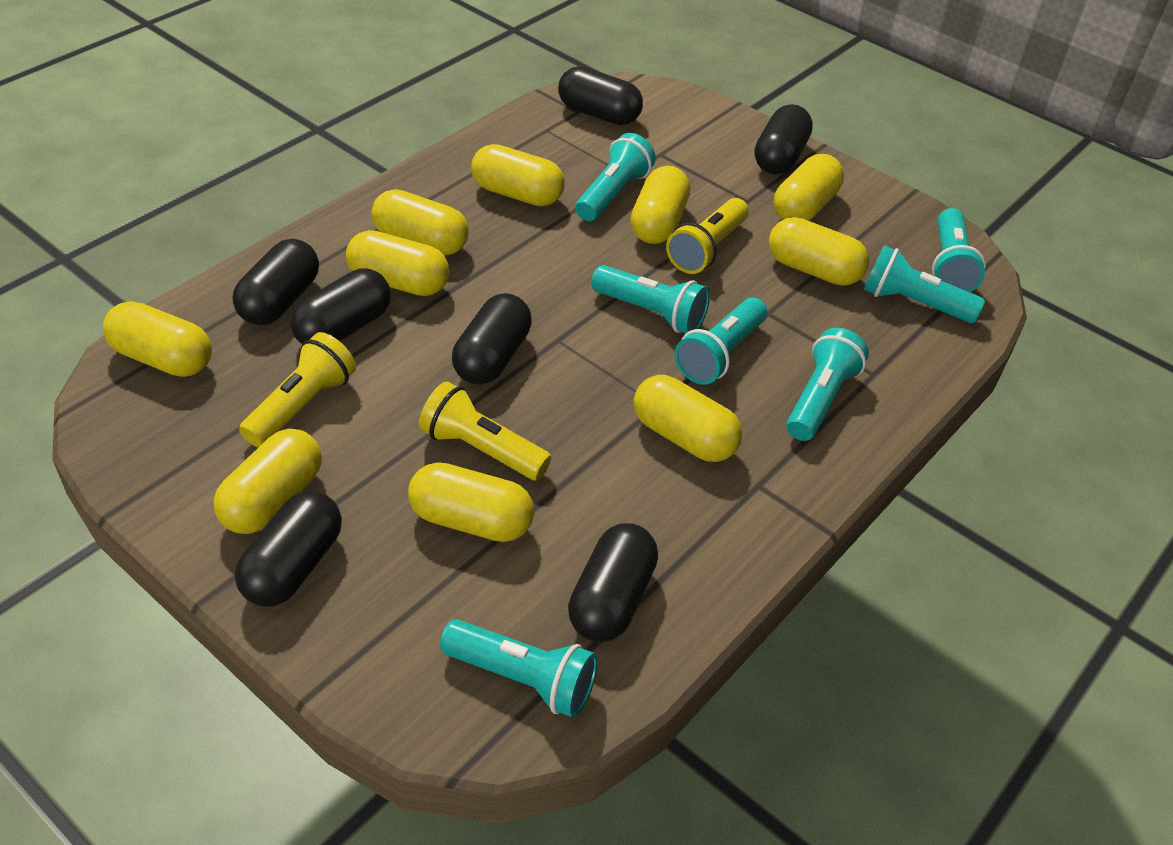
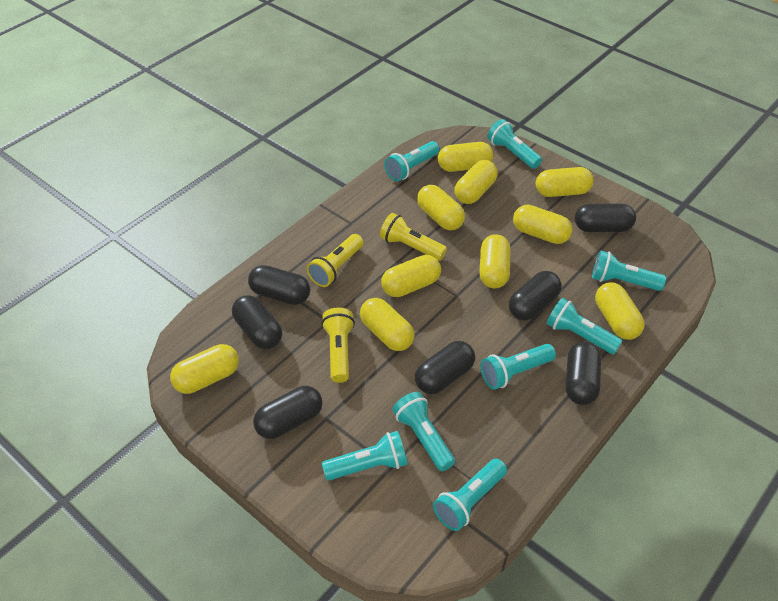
turquoise flashlight: [440,619,598,718] [575,133,656,221] [591,265,710,333] [675,298,767,385] [786,328,869,441] [863,245,985,323] [932,208,986,292] = 7 -> [322,431,407,480] [384,141,440,181] [392,392,455,471] [433,459,507,531] [481,344,556,390] [487,119,542,169] [547,298,622,354] [592,251,666,291] = 8

